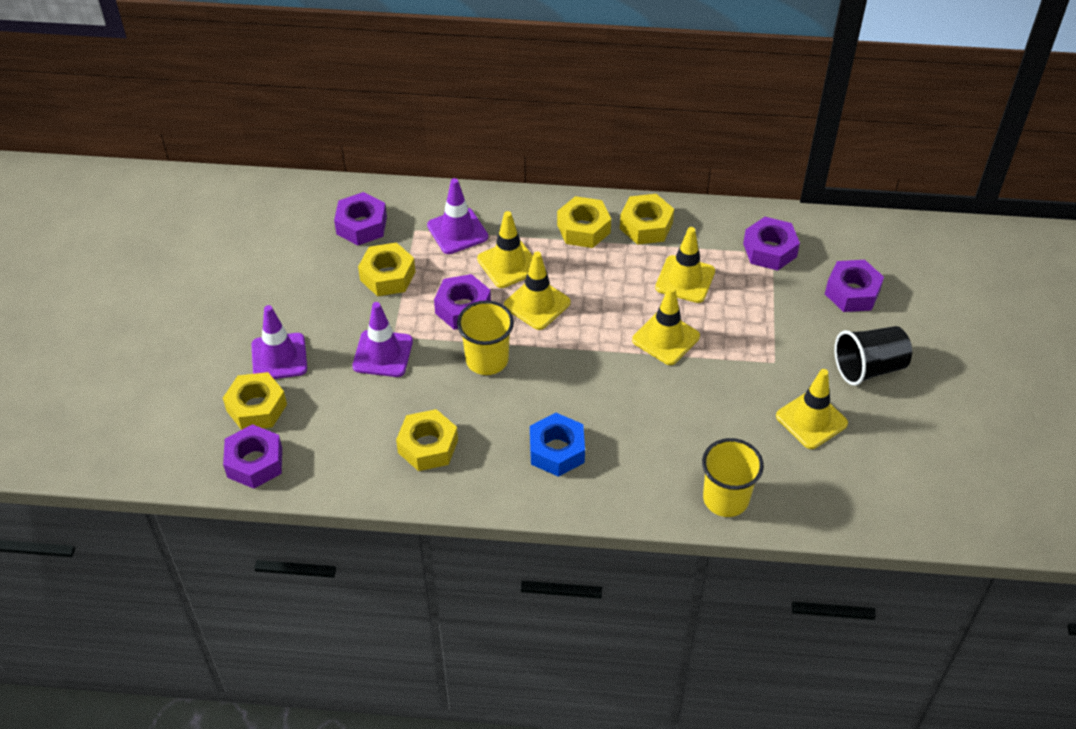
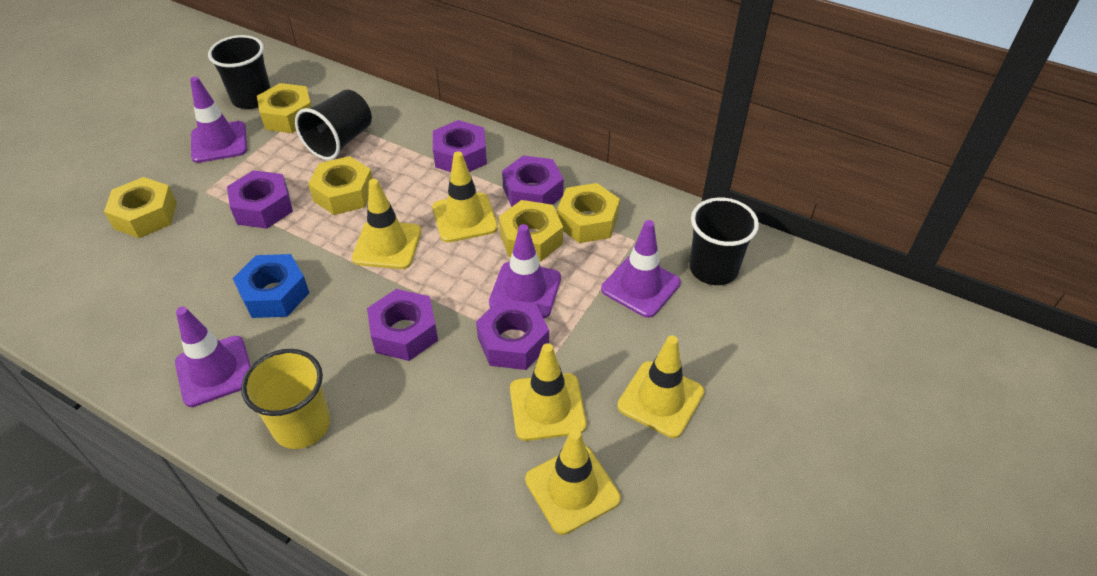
black cup: [834,326,912,386] = 1 -> [208,35,271,109] [295,90,372,160] [689,197,759,285] = 3
purple traffic cone: [251,305,307,379] [353,302,413,377] [427,178,488,254] = 3 -> [175,307,251,407] [190,77,247,163] [489,224,561,319] [601,220,681,318] = 4
yellow cup: [457,300,514,375] [702,438,764,517] = 2 -> [241,349,330,449] = 1

